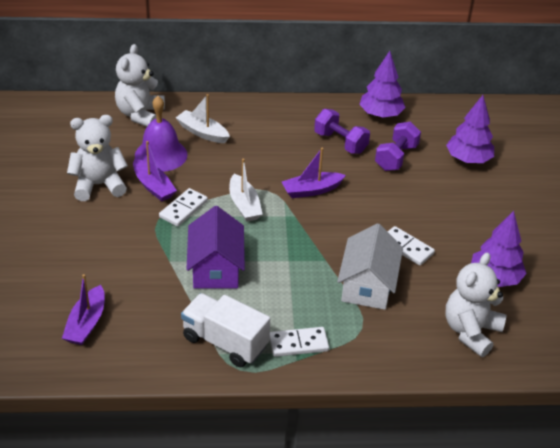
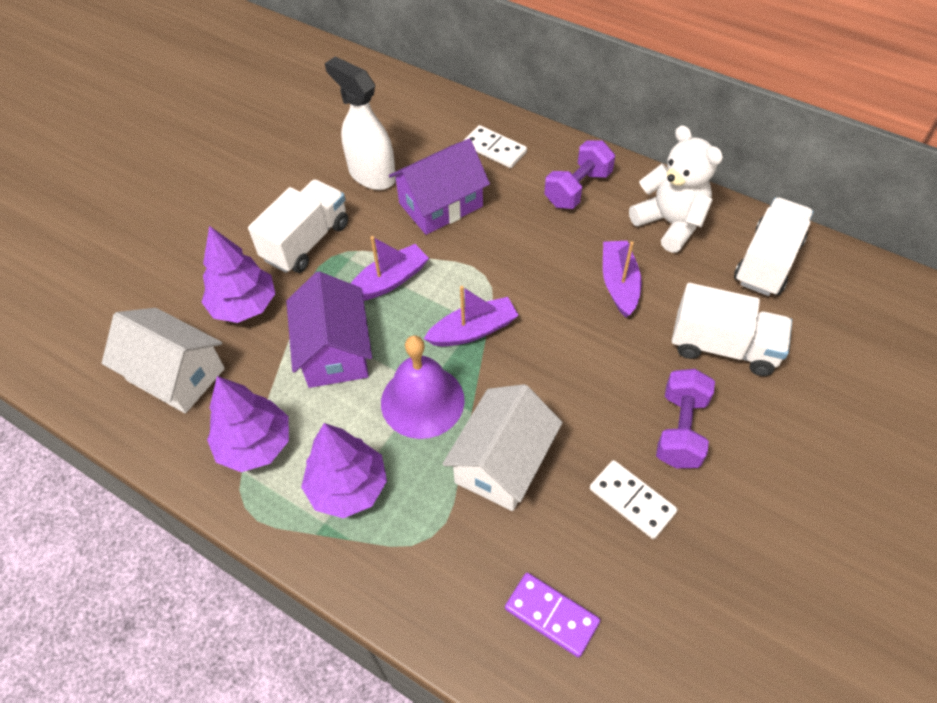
purple domino: none = 0 -> [505,573,600,658] = 1
purple house: [186,206,245,289] = 1 -> [286,271,372,388] [389,139,490,235] = 2
white boat: [176,94,230,143] [229,159,263,222] = 2 -> none = 0
white domino: [159,188,208,227] [269,327,329,357] [388,226,435,266] = 3 -> [463,125,527,168] [590,460,678,539] = 2
white house: [337,223,403,310] = 1 -> [102,308,225,413] [442,384,563,511] = 2
white spray bottle: none = 0 -> [325,57,396,190] = 1
white teddy bear: [67,115,128,201] [115,44,165,127] [445,252,507,357] = 3 -> [629,125,723,253] = 1
white truck: [181,293,270,367] = 1 -> [248,179,348,273] [672,283,792,376] [734,197,814,296] = 3

